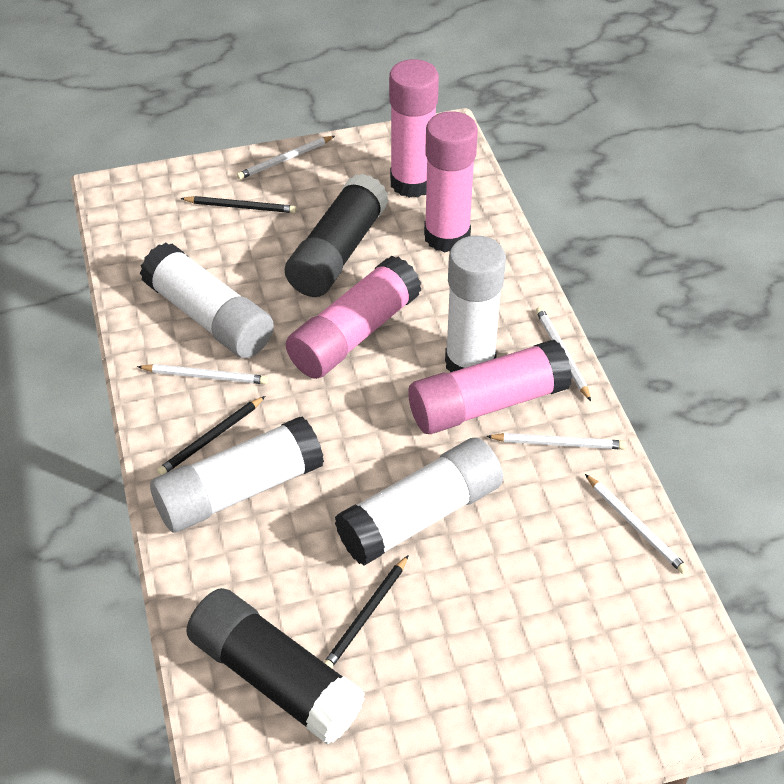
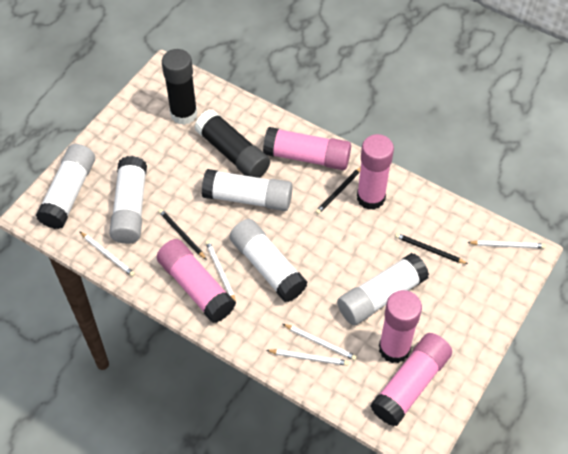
pink glue stick: [286,256,421,379] [389,59,439,198] [408,340,572,434] [424,111,478,253] = 4 -> [157,239,235,323] [263,127,351,170] [357,134,394,210] [371,333,452,426] [379,290,422,363] = 5
white glue stick: [140,242,274,358] [150,416,324,532] [335,438,503,566] [445,235,506,372] = 4 -> [35,144,95,229] [109,156,147,244] [202,169,292,211] [230,219,308,302] [337,253,429,325] = 5

